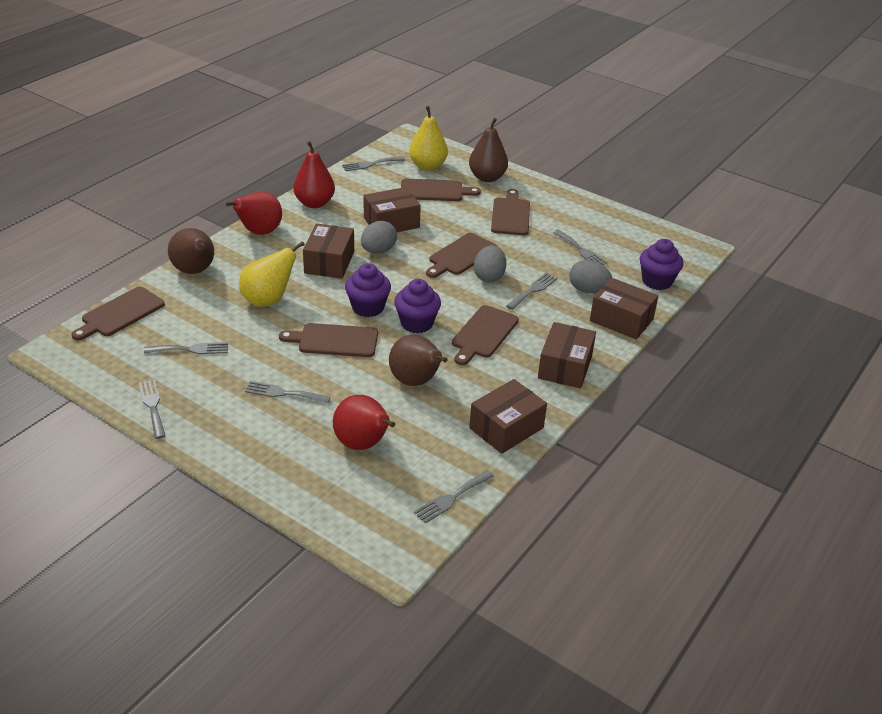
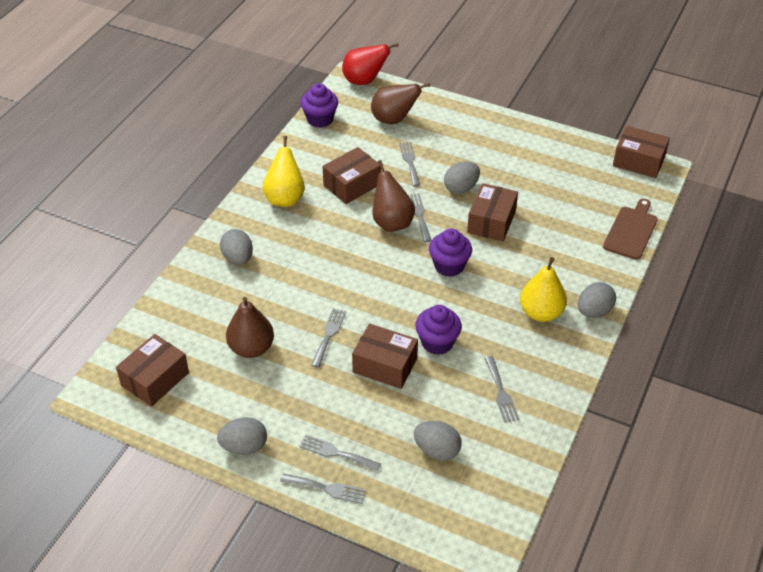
brown cutting board: [72,287,165,340] [279,323,378,357] [401,179,481,201] [426,233,498,278] [452,305,519,365] [491,189,530,235] = 6 -> [603,199,658,260] = 1
grey egg: [361,221,397,253] [474,245,506,282] [569,260,612,293] = 3 -> [217,417,267,455] [220,229,253,265] [414,421,462,461] [444,161,480,194] [578,282,616,318] = 5
grey fork: [139,380,165,439] [144,342,228,354] [245,381,331,404] [342,156,405,171] [414,470,494,524] [506,273,558,310] [553,229,607,265] = 7 -> [280,473,366,504] [299,434,381,471] [311,308,346,368] [399,142,420,186] [408,193,432,242] [484,356,519,423] = 6
red pear: [226,192,282,235] [293,141,335,208] [333,395,395,450] = 3 -> [342,43,398,85] = 1

